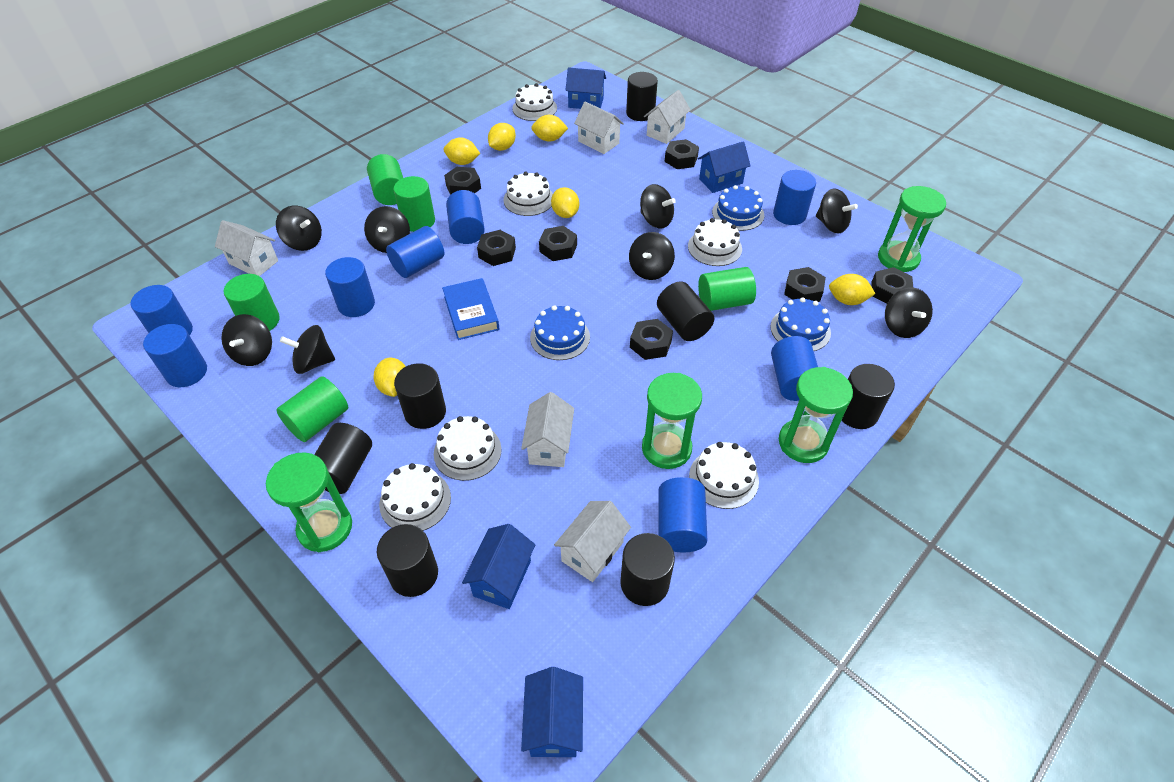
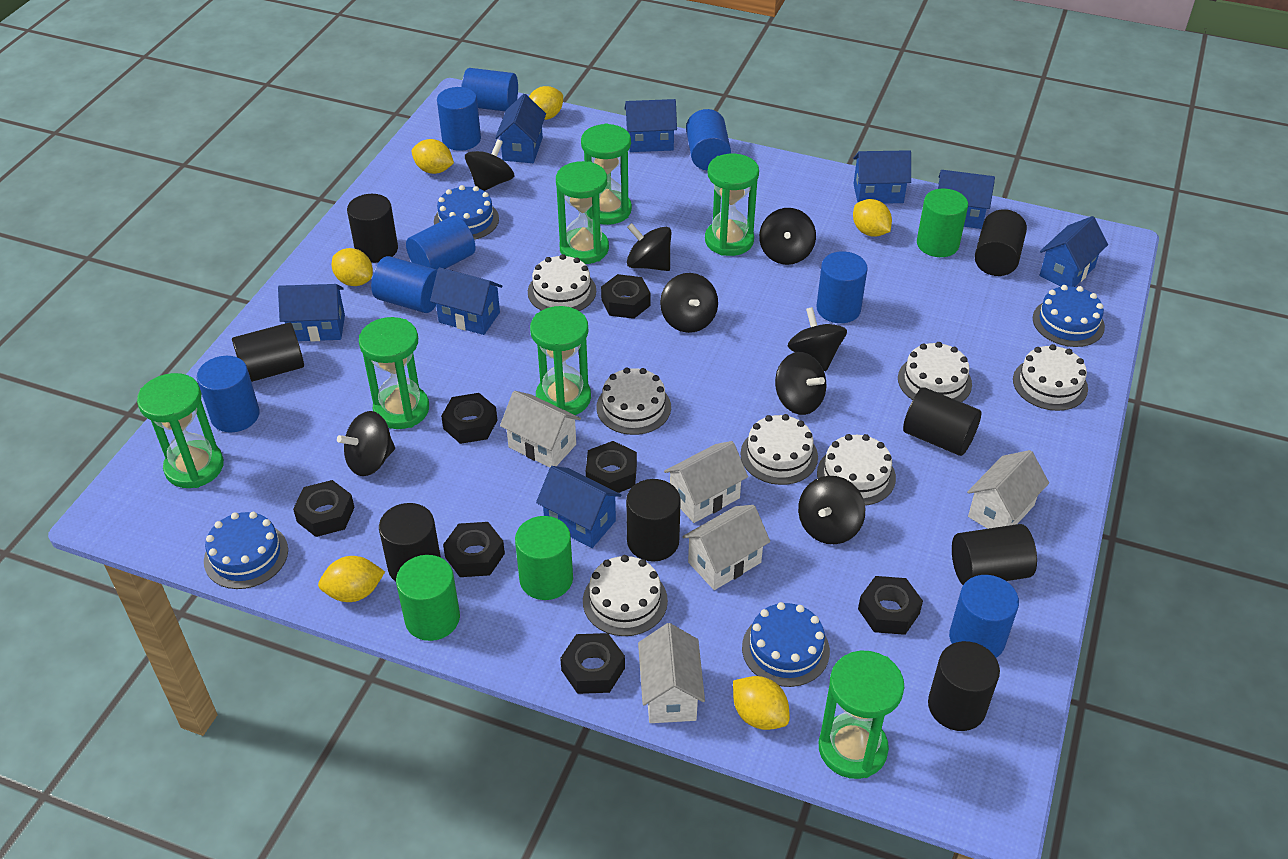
black cylinder: [314,423,372,494] [377,524,438,597] [394,363,446,429] [620,533,675,606] [626,72,658,121] [657,281,714,341] [841,364,895,429] = 7 -> [232,323,304,382] [347,194,398,263] [379,503,441,582] [626,479,681,561] [903,387,981,456] [928,641,1000,731] [952,524,1037,585] [975,209,1027,276] = 8
blue book: [442,278,500,340] = 1 -> none = 0
blue cake: [530,305,590,360] [712,185,764,231] [770,297,831,351] = 3 -> [204,512,288,589] [434,185,499,240] [742,602,830,687] [1033,285,1105,347] = 4
blue house: [462,524,535,609] [521,667,583,757] [565,67,606,109] [698,141,751,193] = 4 -> [278,284,345,341] [430,267,503,335] [495,94,546,163] [536,466,621,548] [625,99,677,152] [853,150,911,204] [938,170,995,229] [1039,216,1108,287] = 8
green cylinder: [224,274,280,331] [276,376,348,442] [367,154,403,205] [394,176,435,232] [698,267,756,311] = 5 -> [396,555,460,641] [515,516,573,600] [917,189,968,257] = 3
green hourglass: [266,452,352,552] [642,373,702,469] [779,367,853,463] [878,186,946,272] = 4 -> [137,373,224,488] [359,317,429,429] [530,306,591,415] [556,161,609,264] [581,123,632,225] [705,154,759,256] [819,651,904,779] = 7
white cake: [379,463,451,531] [434,416,502,481] [503,172,553,216] [512,83,557,121] [688,218,742,266] [689,442,759,509] = 6 -> [528,254,596,311] [583,555,668,636] [597,367,671,435] [740,414,818,485] [817,434,896,506] [898,342,972,402] [1013,344,1088,411] = 7

